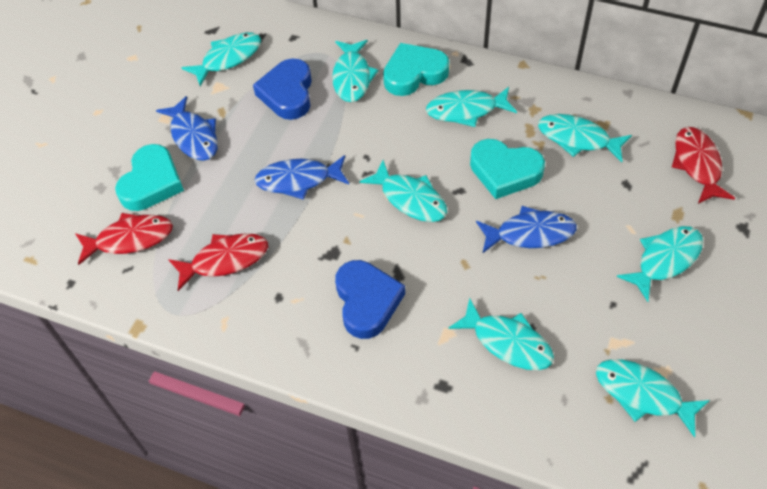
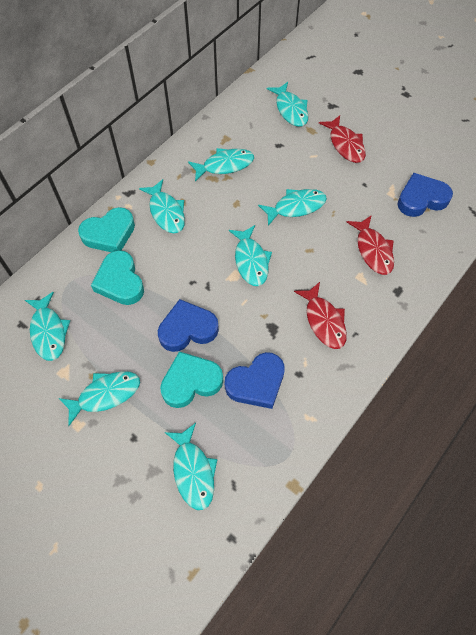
blue fish: [156,96,218,161] [255,155,349,200] [476,206,577,253] = 3 -> none = 0
blue heart: [253,59,312,120] [335,260,405,339] = 2 -> [158,299,219,352] [225,352,285,409] [398,173,453,217] = 3

